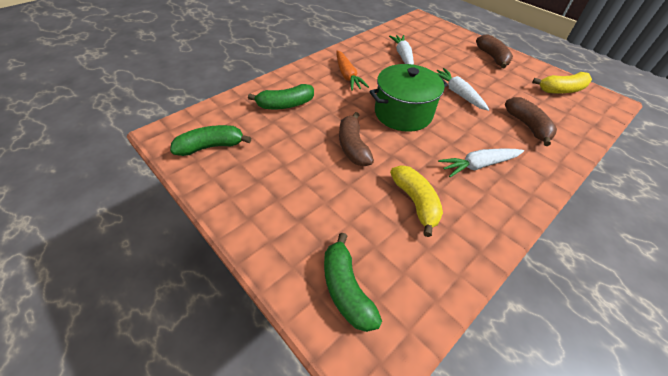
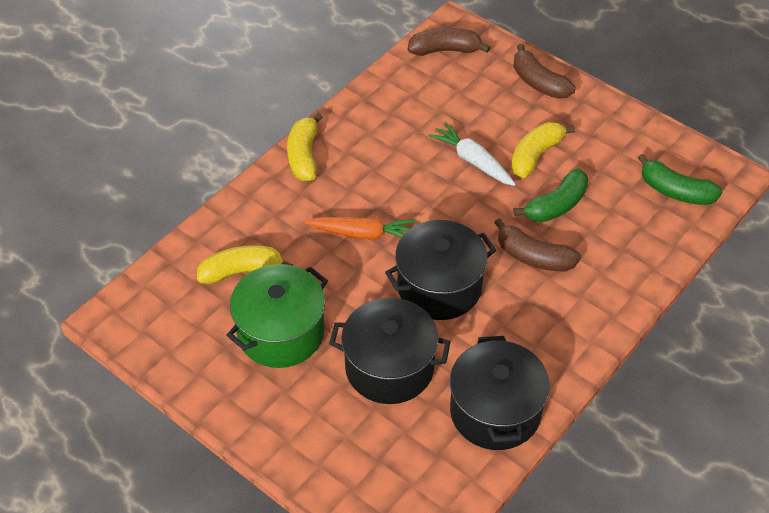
black pot: none = 0 -> [329,298,451,404] [385,220,496,320] [450,336,550,450] = 3
green banana: [170,125,251,156] [248,84,314,109] [324,233,382,332] = 3 -> [514,168,588,222] [638,154,723,205] = 2
white carrot: [389,35,414,65] [436,68,489,111] [438,149,524,177] = 3 -> [428,122,516,186] = 1
yellow banana: [390,165,443,237] [532,72,592,94] = 2 -> [197,245,293,284] [287,113,323,181] [511,122,575,178] = 3

